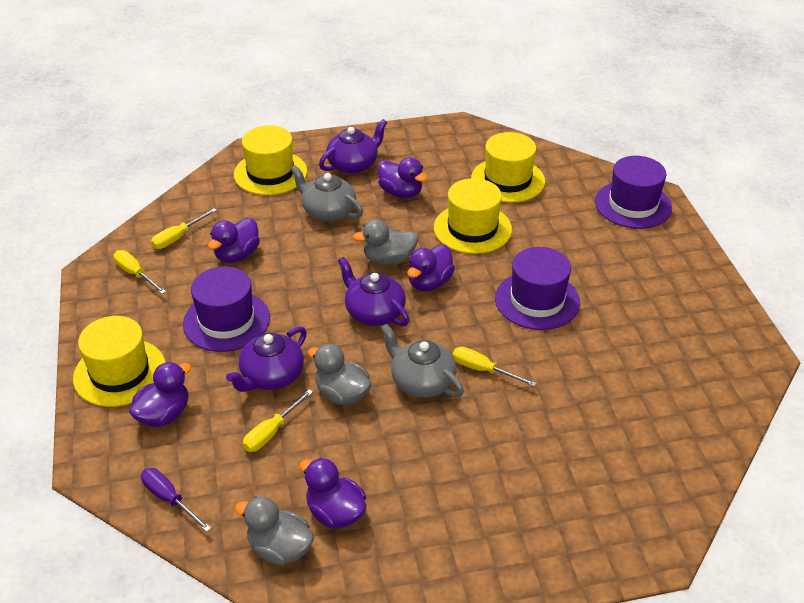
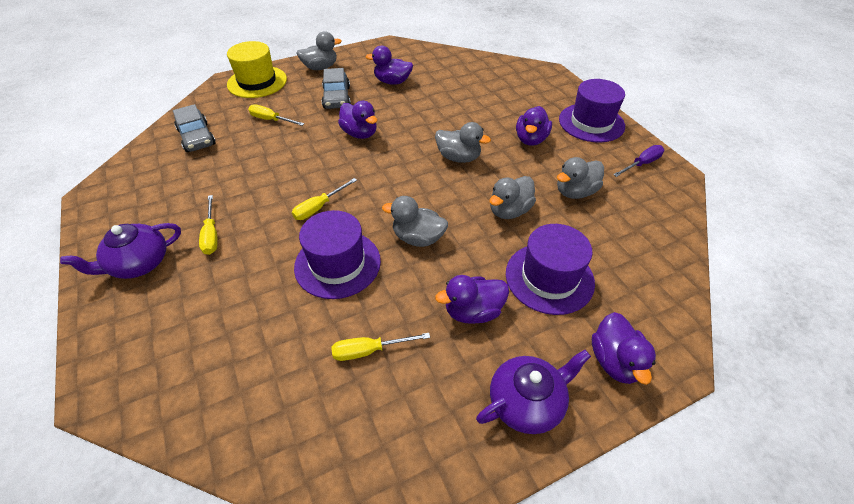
grey car: none = 0 -> [173,104,216,152] [322,68,351,109] = 2
grey duck: [235,496,314,566] [308,344,371,405] [353,220,418,265] = 3 -> [296,31,342,70] [382,196,448,247] [435,122,491,163] [490,176,536,219] [557,157,604,199] = 5
grey teapot: [290,165,363,222] [381,324,464,398] = 2 -> none = 0
purple teapot: [226,326,307,392] [319,119,388,174] [338,257,409,327] = 3 -> [60,223,181,279] [476,350,591,434] = 2
yellow hat: [73,316,166,407] [234,126,307,195] [434,178,512,254] [471,132,545,203] = 4 -> [227,41,287,98] = 1

